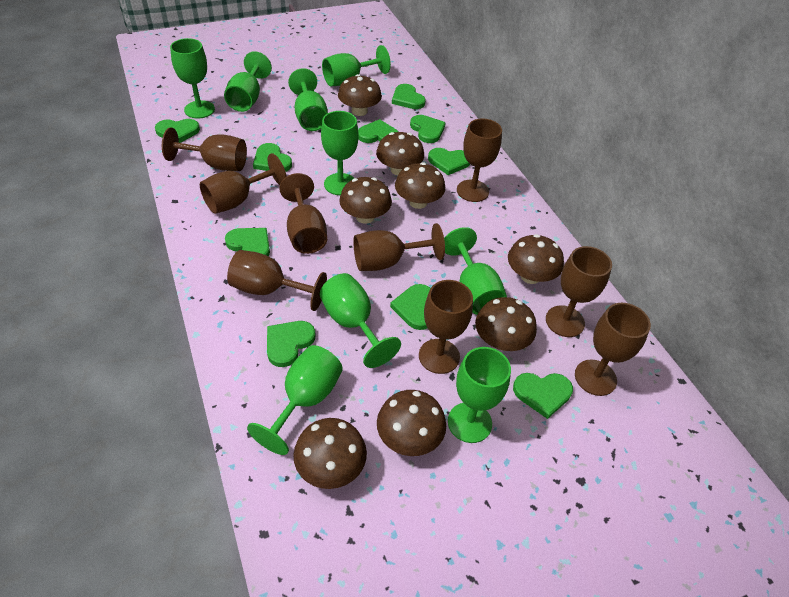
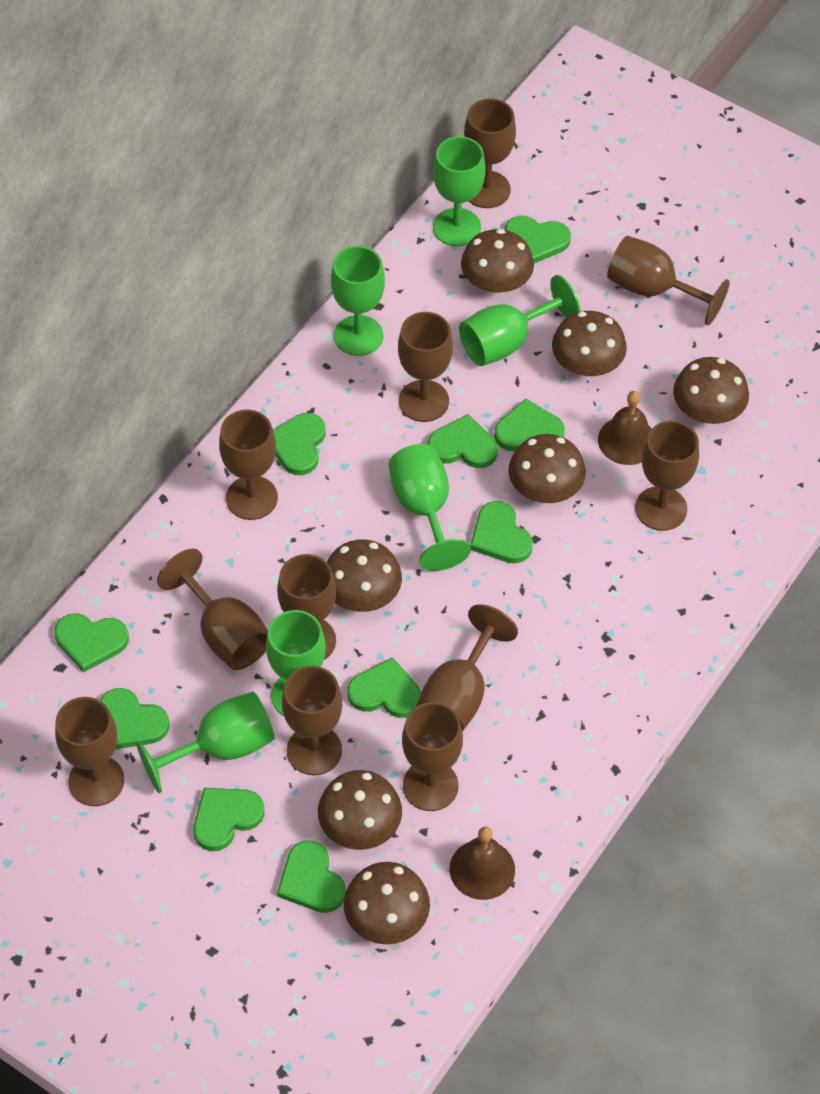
brown bell: none = 0 -> [450,827,515,900] [598,391,652,465] = 2
brown goblet: [162,127,247,171] [200,153,287,214] [227,250,327,311] [279,173,327,254] [353,223,445,271] [419,280,473,374] [457,118,502,202] [546,246,612,337] [575,303,651,396] = 9 -> [55,697,124,806] [157,549,268,670] [219,410,278,520] [277,554,336,660] [282,666,342,775] [398,312,453,422] [402,702,463,811] [416,604,518,732] [464,98,516,208] [607,236,730,326] [635,421,699,531] = 11
brown mushroom: [293,418,367,489] [338,74,382,116] [339,177,392,224] [376,132,424,175] [377,390,446,456] [395,162,445,209] [475,297,537,351] [508,234,564,284] = 8 -> [318,770,402,850] [327,540,402,612] [344,862,430,944] [461,229,534,294] [508,434,586,503] [552,311,627,376] [673,357,749,424] = 7
green goblet: [170,38,215,119] [224,51,272,112] [247,345,343,455] [288,68,328,131] [320,273,401,368] [321,111,359,195] [322,45,391,86] [444,227,507,315] [448,347,511,443] = 9 -> [136,692,275,793] [266,610,326,716] [331,246,385,356] [389,444,471,571] [433,136,486,246] [459,275,581,366] = 6

